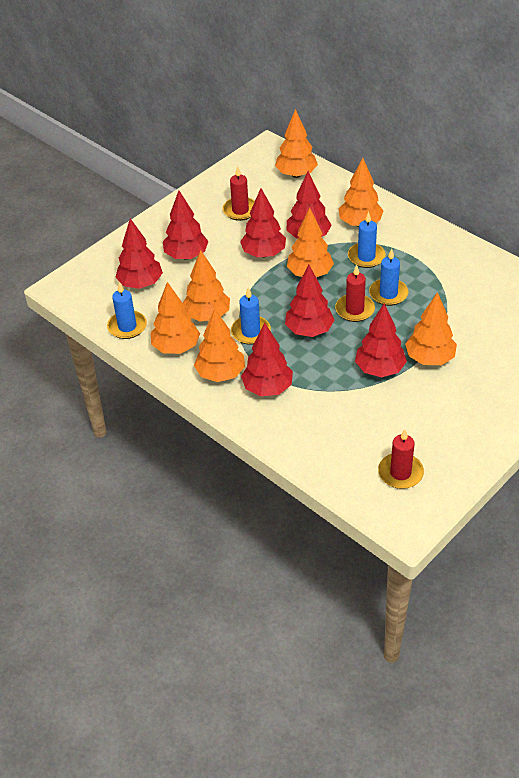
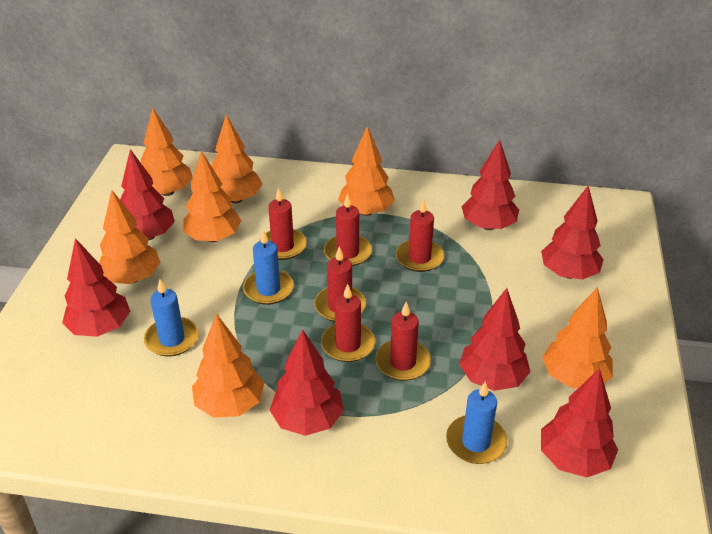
blue candle: [107,282,147,339] [231,288,271,345] [348,212,386,268] [369,249,408,306] = 4 -> [144,279,199,357] [243,230,294,305] [446,381,507,464] = 3
red candle: [222,166,255,221] [335,265,375,322] [378,429,424,489] = 3 -> [259,187,307,260] [314,246,366,322] [321,284,375,362] [324,194,372,266] [375,302,431,381] [396,199,444,272] = 6

